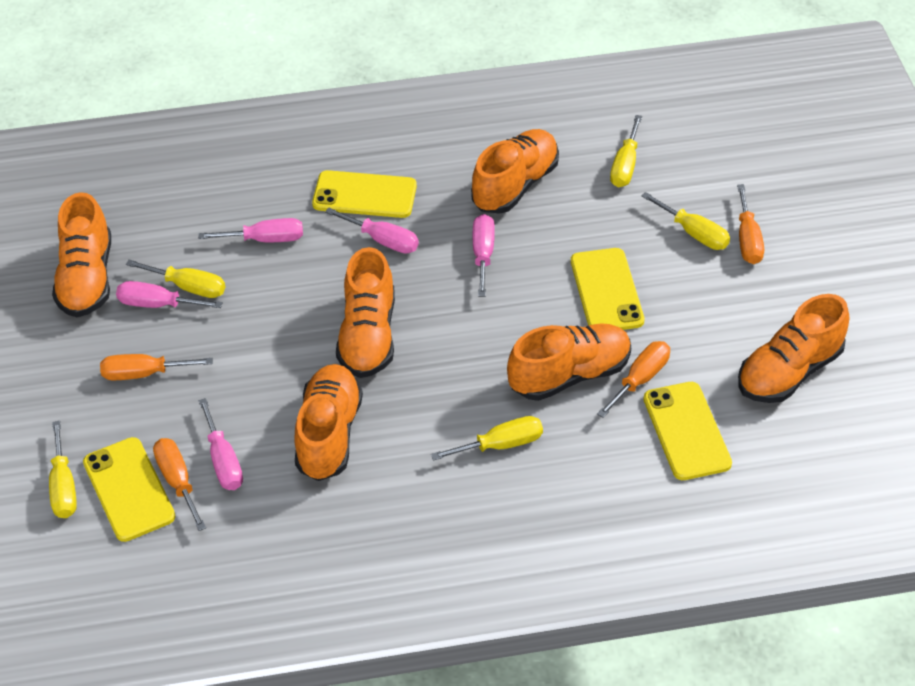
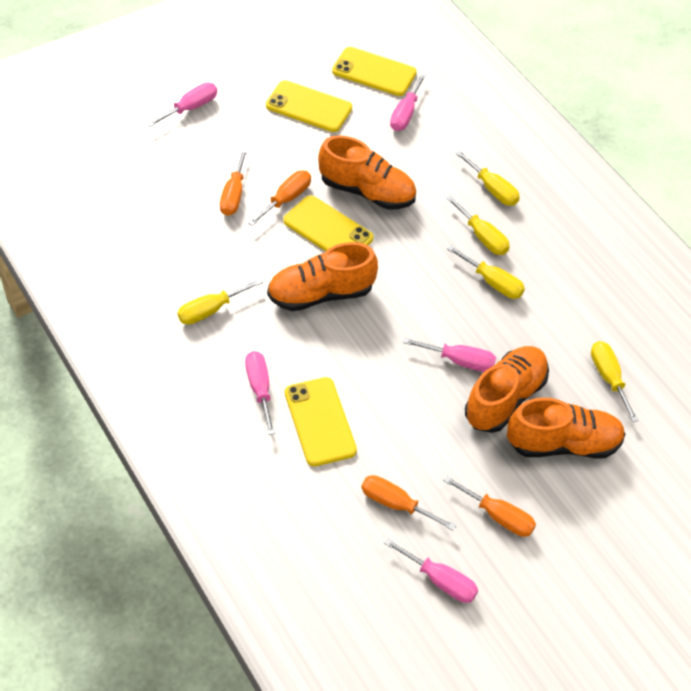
orange shoe: [52,192,111,317] [294,364,363,481] [336,247,395,378] [471,129,559,214] [507,324,631,401] [738,294,849,403] = 6 -> [267,242,378,311] [318,135,416,210] [465,346,549,433] [507,398,625,458] = 4

